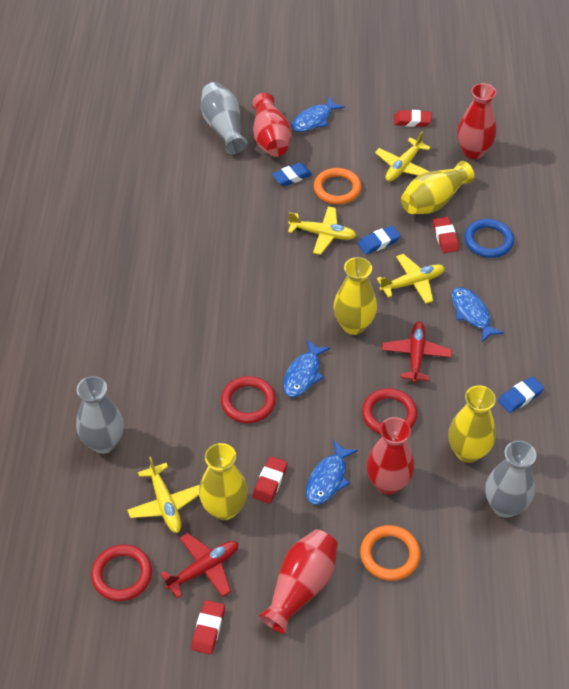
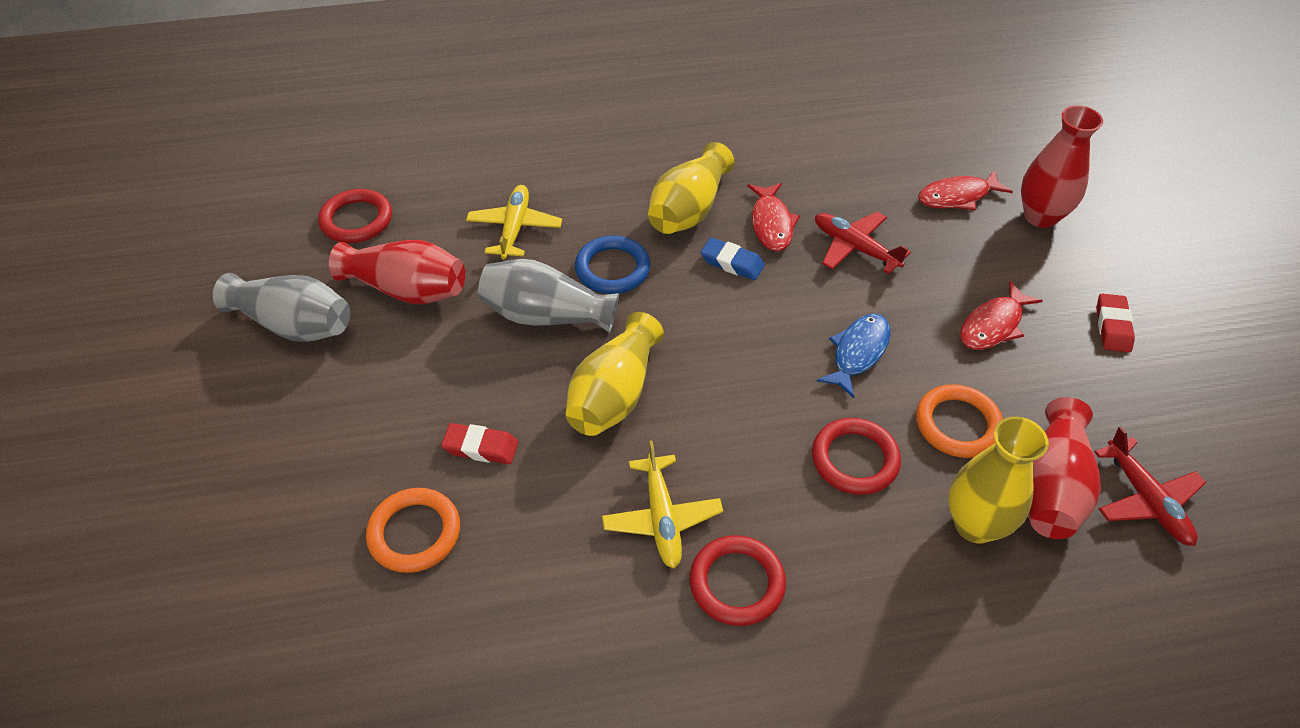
blue eraser: [272,163,312,186] [358,226,400,254] [498,376,544,413] = 3 -> [701,238,765,280] = 1
blue fish: [283,340,331,397] [292,97,345,132] [306,440,358,505] [452,287,504,342] = 4 -> [817,314,890,398] = 1
grey vase: [76,376,124,454] [201,82,248,154] [485,441,536,518] = 3 -> [213,273,350,342] [478,259,619,333] = 2
red eraser: [191,600,225,654] [253,456,288,504] [394,110,432,127] [433,217,459,253] = 4 -> [441,423,518,464] [1097,294,1135,352] = 2
red fish: none = 0 -> [748,183,800,252] [918,170,1013,210] [960,281,1043,350] = 3
red vase: [252,93,292,157] [259,529,338,634] [366,417,415,494] [457,83,496,159] = 4 -> [329,240,465,304] [1021,105,1103,228] [1028,397,1101,539] = 3
yellow plane: [127,456,200,533] [288,207,357,255] [375,131,431,182] [377,254,445,304] = 4 -> [466,185,562,260] [602,440,723,568] = 2
yellow vase: [199,443,248,520] [333,257,377,335] [401,161,474,214] [448,385,496,463] = 4 -> [566,312,664,436] [648,142,734,234] [948,417,1049,544] = 3

